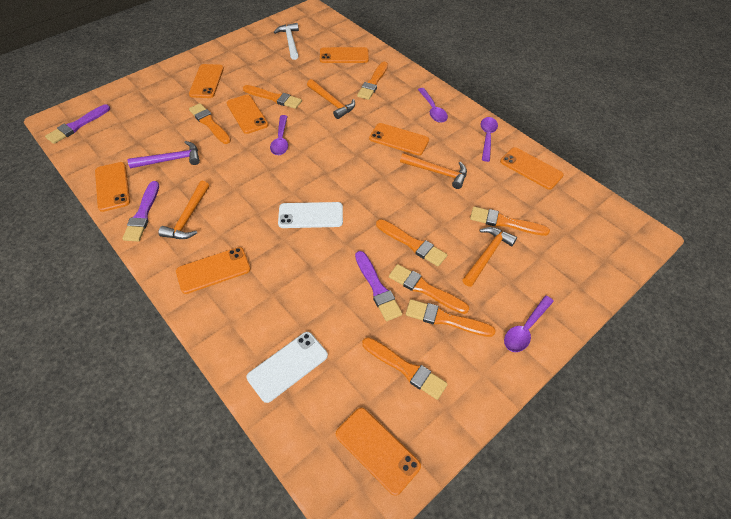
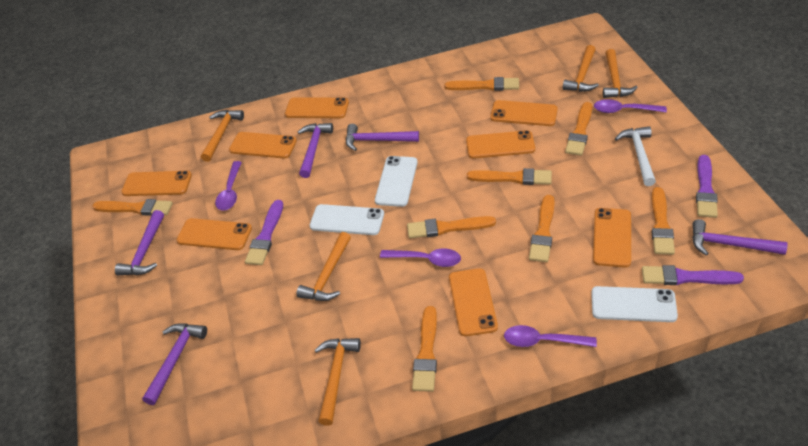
orange hammer: [158,181,209,239] [307,79,355,119] [400,153,467,189] [462,227,517,287] = 4 -> [201,110,244,162] [296,232,351,301] [315,338,361,426] [562,45,599,92] [603,49,638,98] = 5
purple hammer: [128,141,200,168] = 1 -> [115,210,164,275] [142,323,207,405] [298,123,333,178] [346,124,419,151] [692,219,788,256] = 5
white phone: [247,332,328,403] [278,202,343,228] = 2 -> [310,204,384,235] [375,156,418,207] [591,286,678,322] = 3

